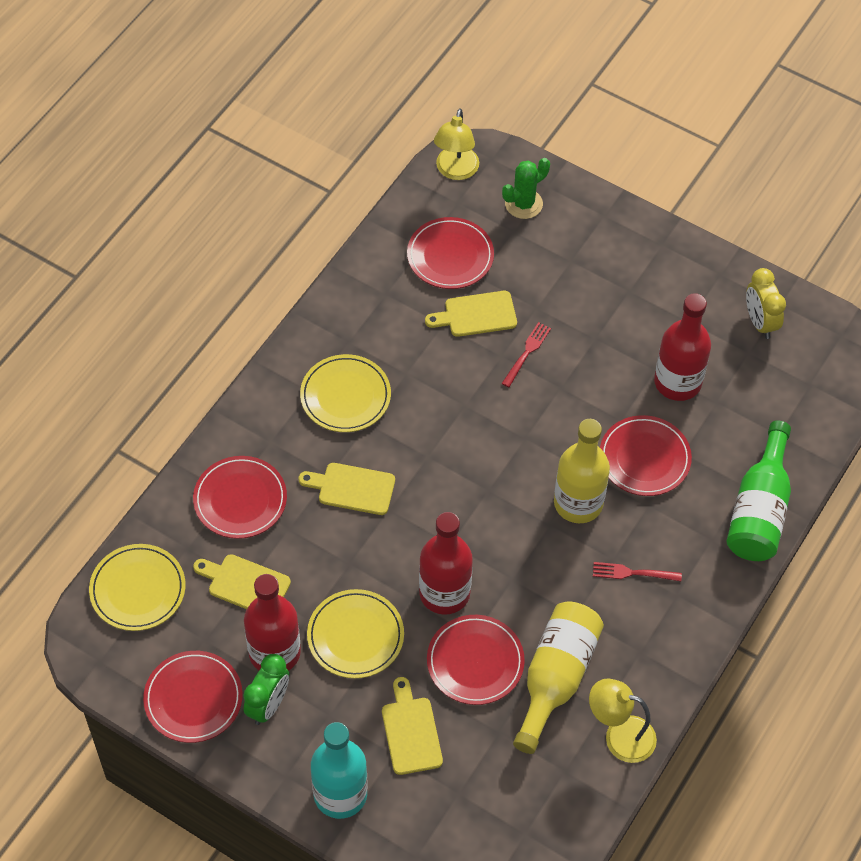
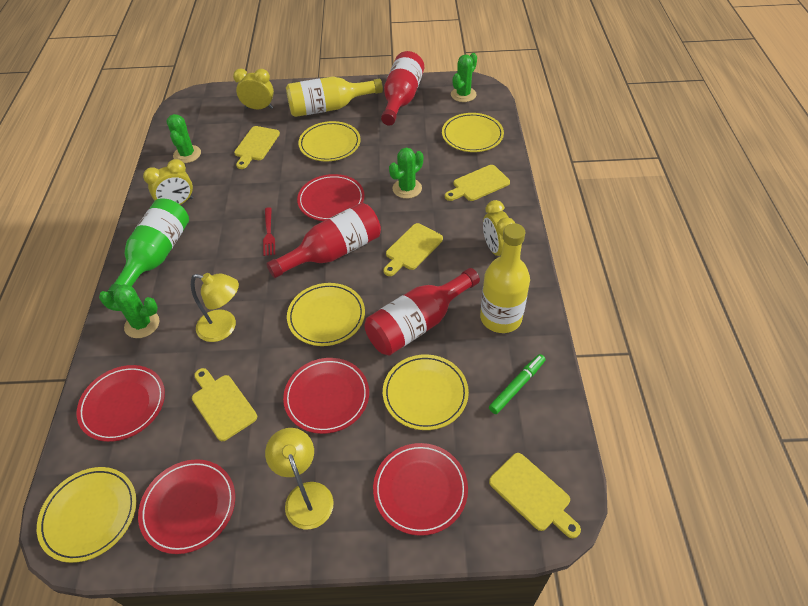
green cactus: [502,158,550,219] = 1 -> [99,284,160,338] [167,114,201,163] [389,148,423,199] [451,53,477,102] = 4
green clock: [243,654,289,725] = 1 -> none = 0
green marker: none = 0 -> [489,354,546,414] = 1
red fork: [501,322,551,387] [593,562,682,581] = 2 -> [263,207,275,256] = 1
turquoise bottle: [311,722,367,819] = 1 -> none = 0
yellow clock: [746,268,786,339] = 1 -> [143,159,193,205] [233,68,274,110] [483,200,515,257] = 3
yellow cutting board: [193,554,291,609] [299,463,395,515] [382,677,443,775] [425,291,517,337] = 4 -> [192,368,257,441] [234,126,280,169] [383,223,443,276] [445,165,510,201] [489,453,581,539] = 5
yellow plate: [89,544,185,631] [300,354,391,432] [307,589,404,678] = 3 -> [37,467,136,563] [287,283,365,346] [298,121,361,161] [383,354,469,430] [442,113,504,152] = 5

